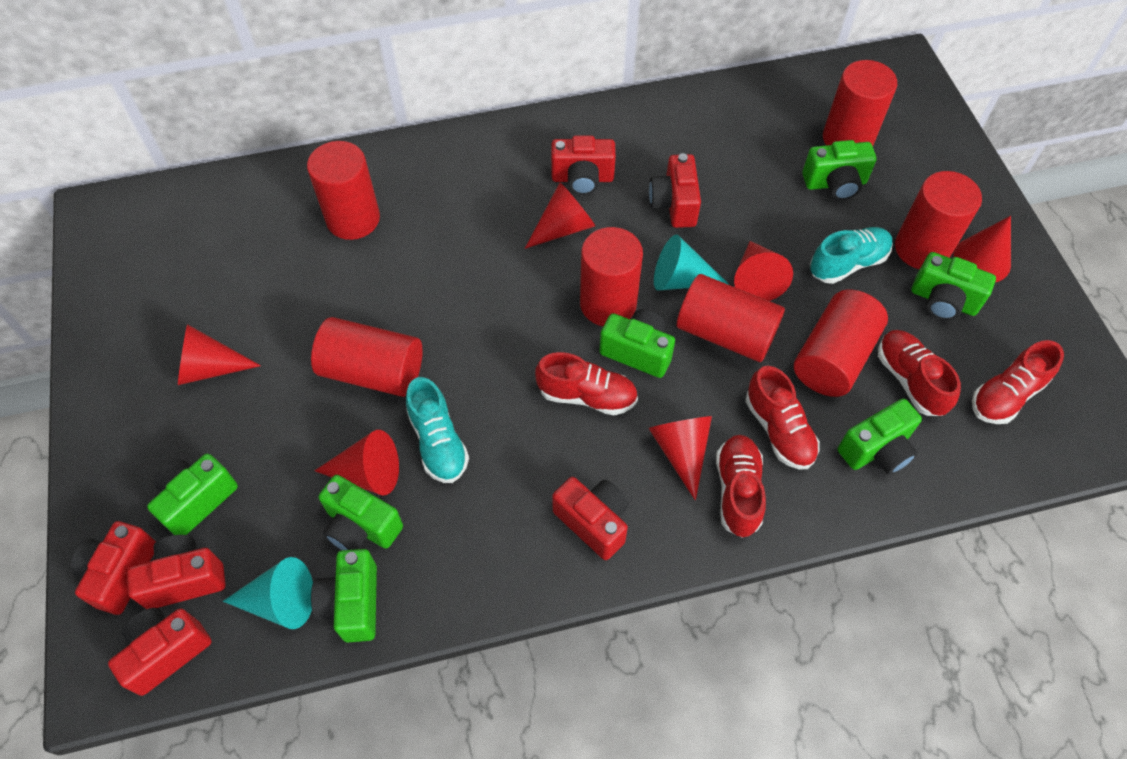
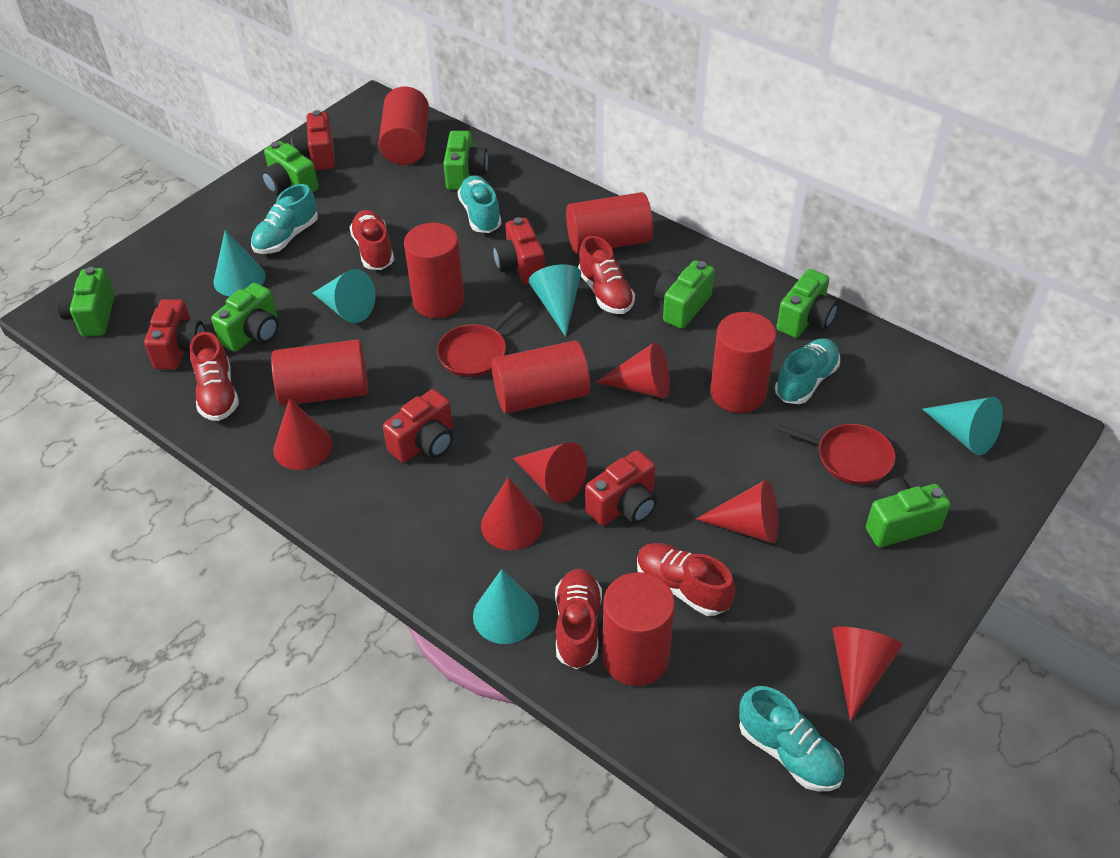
red camera: [70,521,156,615] [108,608,212,696] [127,535,226,609] [551,136,616,195] [552,477,629,560] [649,153,701,228] = 6 -> [144,299,205,370] [291,110,335,170] [383,389,453,463] [493,217,545,284] [585,450,657,526] = 5
red pan: none = 0 -> [437,302,524,377] [774,424,895,485] = 2
turquoise cone: [223,557,313,629] [654,235,729,291] = 2 -> [213,230,266,296] [313,269,376,323] [473,569,539,644] [529,264,581,337] [922,397,1003,455] = 5
turquoise shoe: [406,377,469,483] [810,227,893,284] = 2 -> [251,184,318,254] [457,175,501,233] [739,686,844,791] [775,339,840,404] = 4

